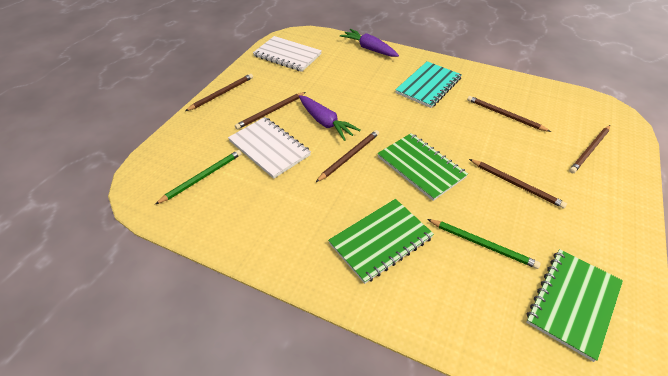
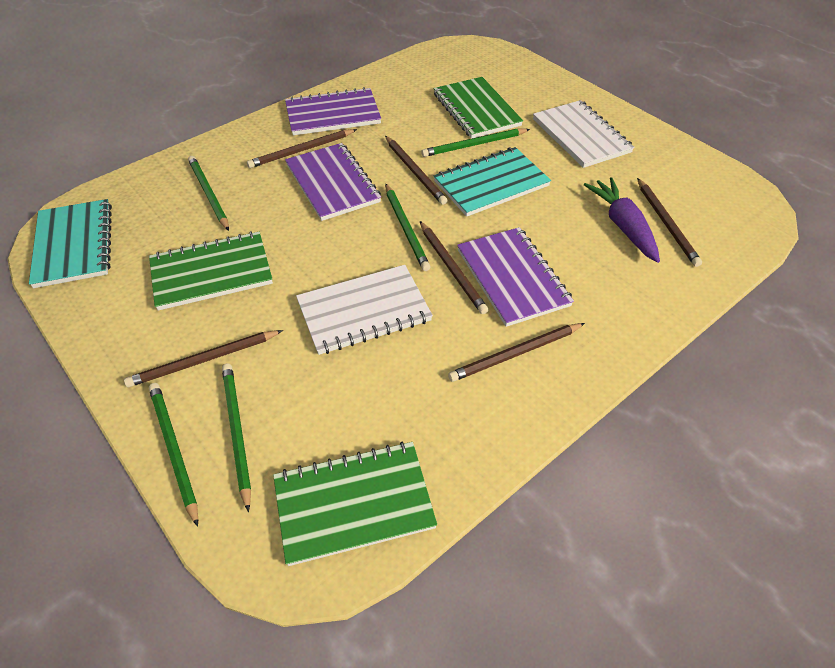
green pencil: [156,150,242,204] [427,219,541,269] = 2 -> [149,383,198,527] [188,156,229,231] [222,363,251,512] [385,183,431,271] [421,128,530,157] = 5
purple carrot: [299,95,361,141] [340,29,399,57] = 2 -> [584,177,660,263] = 1
purple notebook: none = 0 -> [285,87,381,135] [285,143,381,221] [457,227,574,327] = 3
turquoise notebook: [395,61,462,108] = 1 -> [29,199,112,288] [434,147,551,217] = 2

